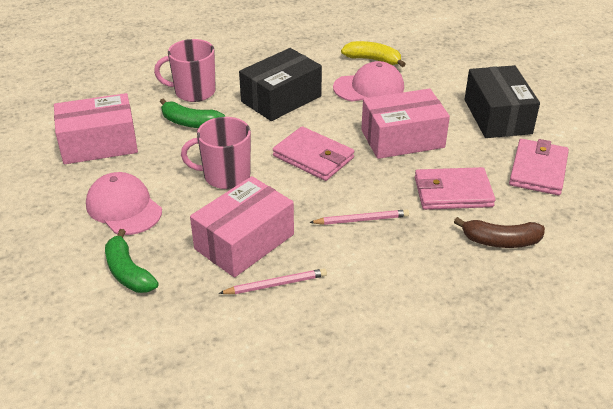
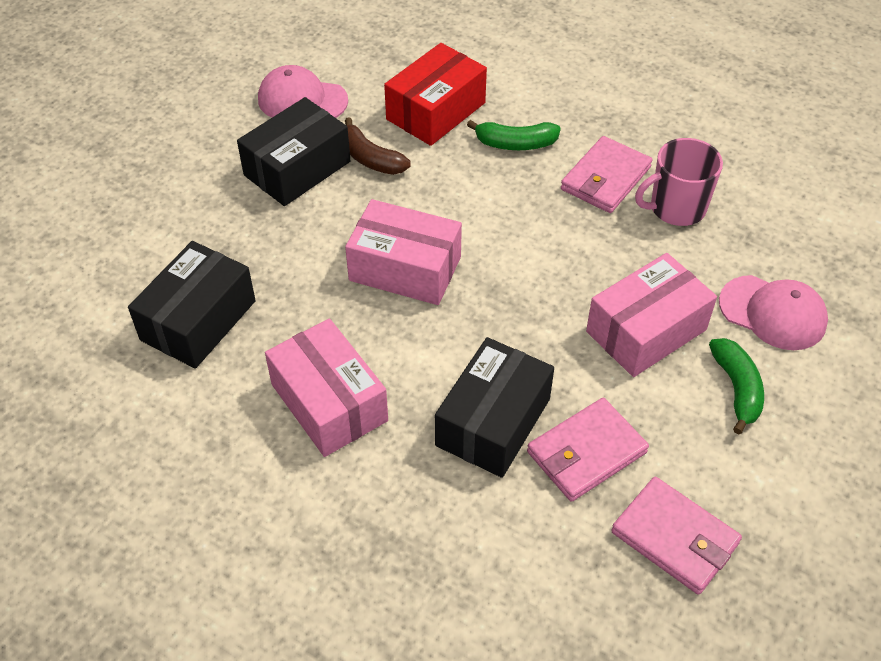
black box: [239,48,322,121] [464,65,540,138] = 2 -> [128,241,256,369] [237,97,350,206] [435,337,554,478] = 3
pink mug: [154,39,216,102] [181,117,251,189] = 2 -> [635,138,723,226] = 1
pink pencil: [218,269,327,294] [309,209,409,225] = 2 -> none = 0
red box: none = 0 -> [384,43,487,146] = 1
yellow banana: [341,41,406,67] = 1 -> none = 0

